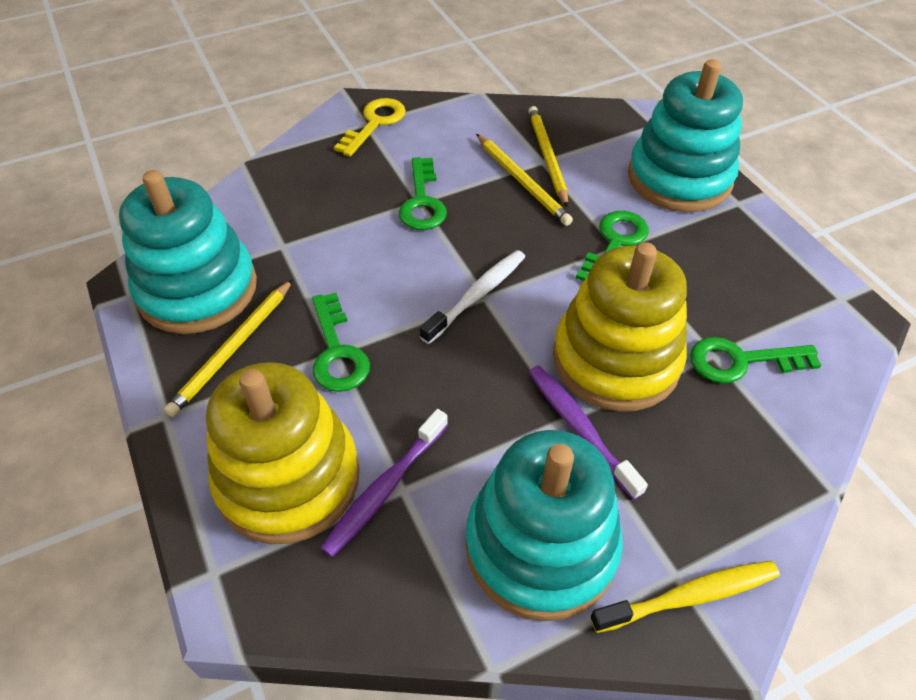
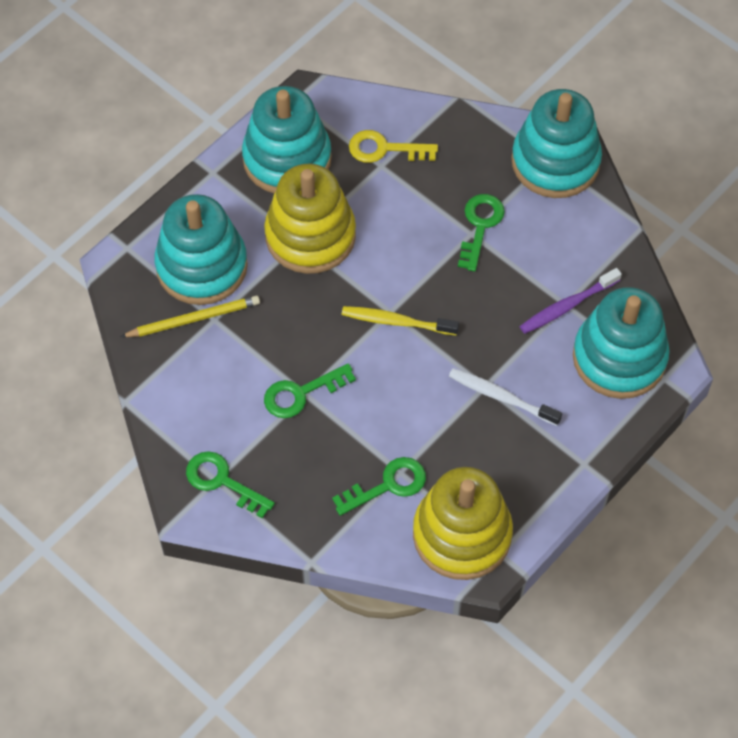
purple toothbrush: [320,409,448,557] [529,365,648,500] = 2 -> [519,268,622,334] = 1
turquoise stacking toy: [119,170,257,334] [466,430,623,621] [628,59,743,212] = 3 -> [154,194,248,305] [242,86,332,193] [511,89,602,198] [573,287,670,399] = 4
yellow pencil: [164,279,293,417] [476,134,573,226] [528,106,568,208] = 3 -> [120,296,260,337] = 1

